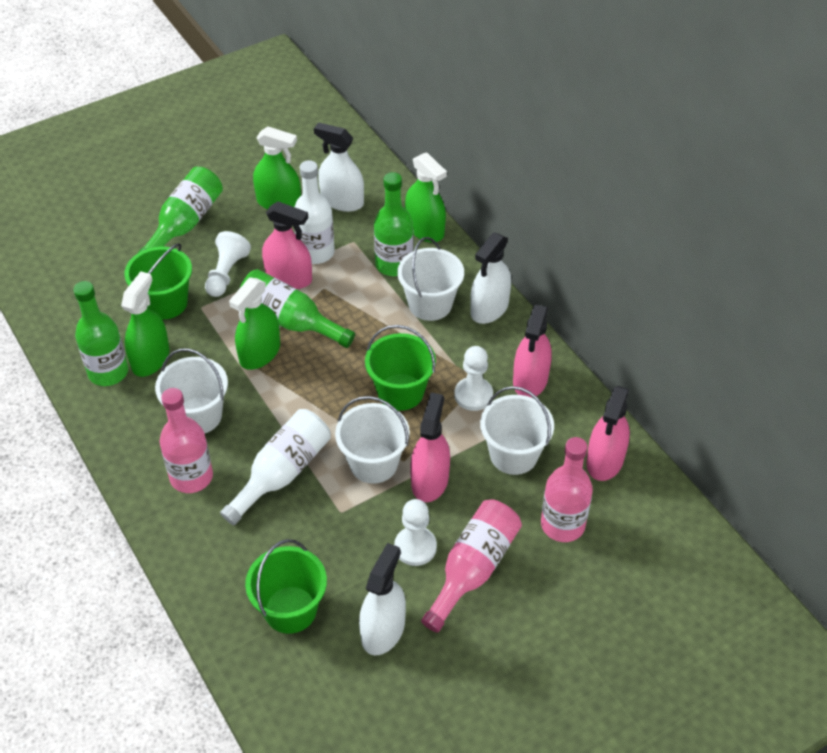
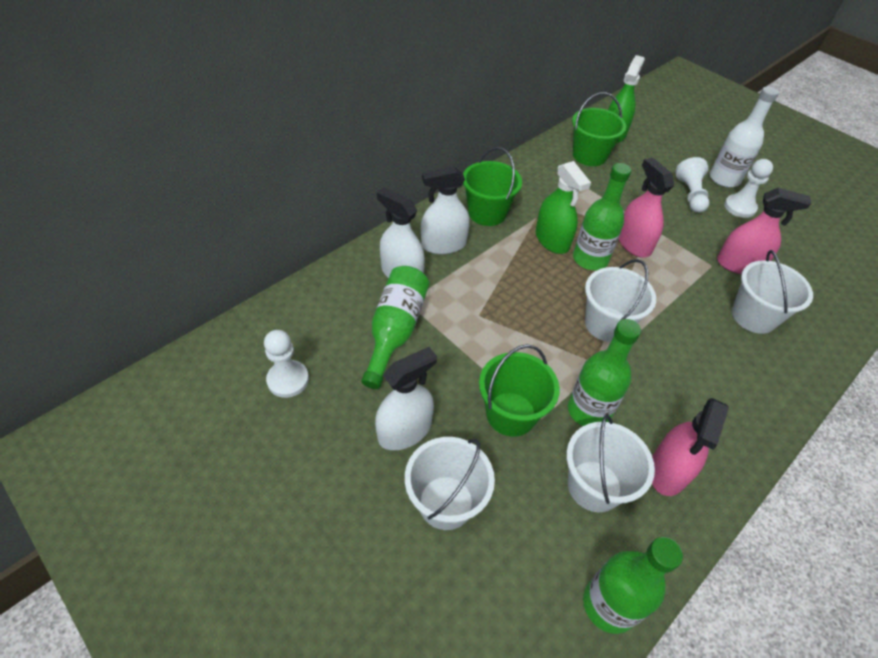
green spray bottle: [121,271,170,377] [229,278,280,370] [253,126,301,210] [405,152,447,243] = 4 -> [536,161,591,254] [608,55,645,144] = 2
pink bottle: [160,388,213,493] [421,499,522,633] [541,437,593,542] = 3 -> none = 0
pink spray bottle: [262,201,312,289] [411,393,450,502] [513,305,552,398] [586,386,630,481] = 4 -> [619,157,674,258] [652,398,729,496] [717,188,812,274] = 3
white bottle: [220,409,331,525] [294,160,335,264] = 2 -> [710,86,779,188] = 1

